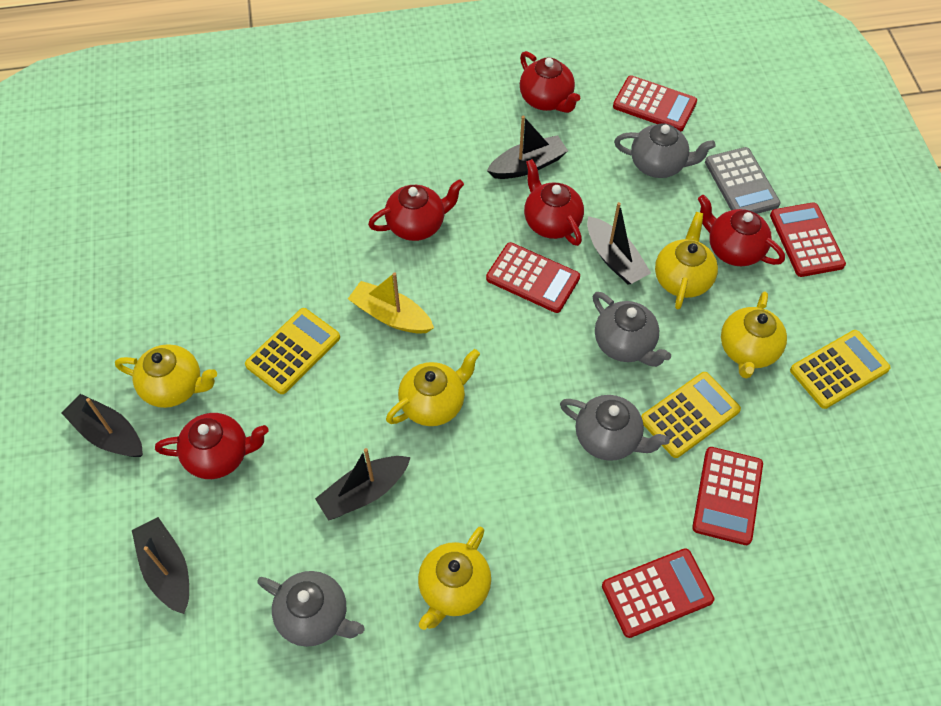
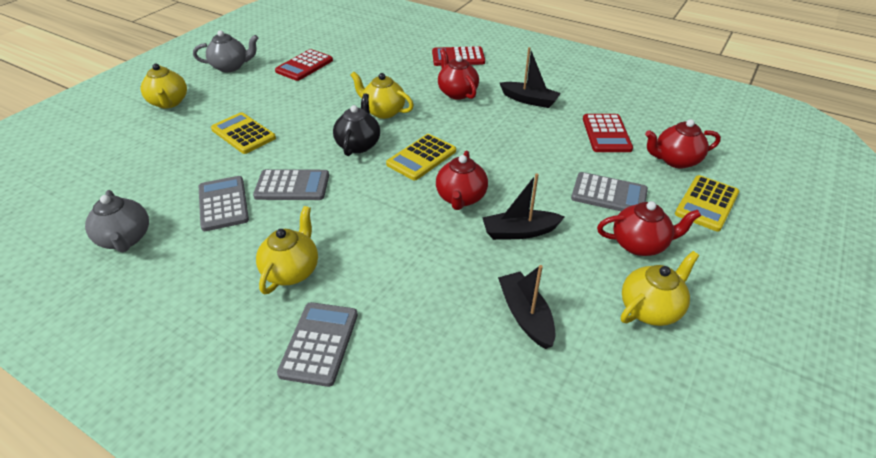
black boat: [61,394,143,457] [132,517,189,614] [315,448,411,521] [487,116,568,179] [587,202,651,285] = 5 -> [482,173,565,240] [498,265,555,349] [500,47,561,108] = 3
black teapot: none = 0 -> [333,93,380,156] = 1
grey calculator: [705,147,781,214] = 1 -> [199,176,249,231] [253,169,329,200] [277,302,358,387] [571,172,648,211] = 4
grey teapot: [257,571,365,647] [560,395,670,461] [593,292,671,367] [614,123,716,178] = 4 -> [85,190,149,252] [193,30,258,72] = 2
red calculator: [486,242,580,313] [602,548,714,638] [613,75,697,132] [692,447,763,545] [770,202,846,277] = 5 -> [275,49,333,81] [432,46,485,66] [583,114,633,152] = 3
red teapot: [155,413,268,479] [368,179,464,241] [520,51,580,113] [524,159,584,246] [698,195,785,266] = 5 -> [436,151,488,210] [438,49,479,100] [597,201,701,256] [645,119,721,169] = 4
yellow boat: [348,273,434,334] = 1 -> none = 0
yellow teapot: [115,344,217,408] [386,349,480,426] [418,526,491,630] [655,212,718,309] [721,291,787,379] = 5 -> [141,64,187,108] [256,206,318,294] [350,72,414,119] [621,251,699,326] = 4

